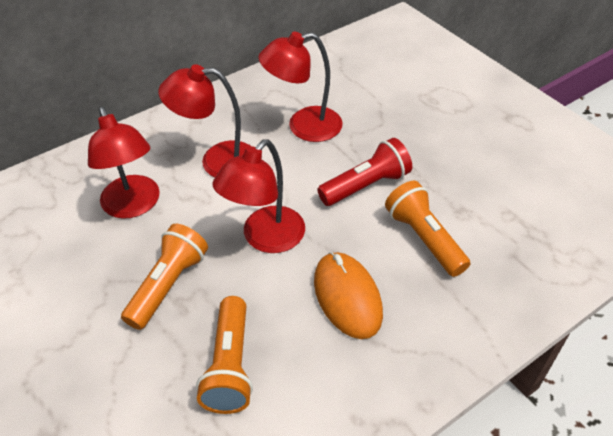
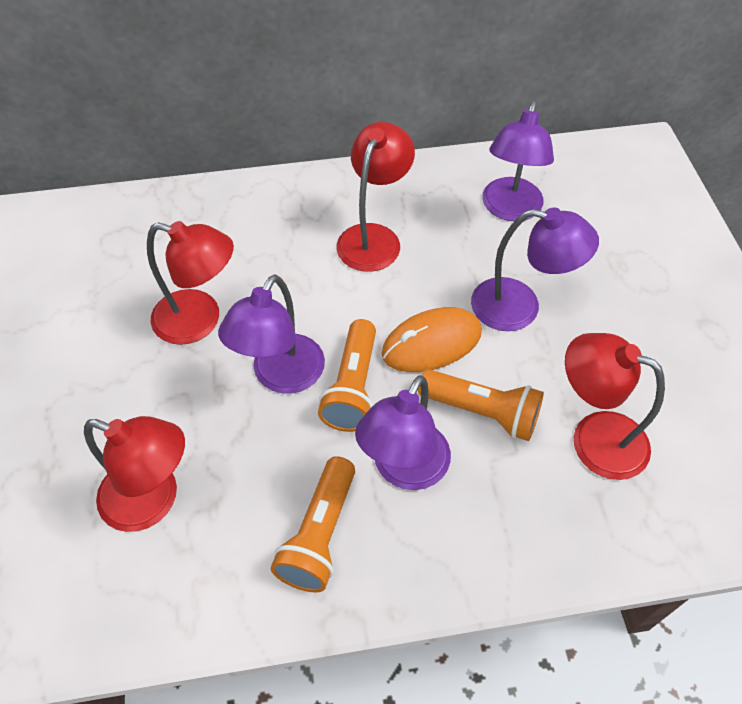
purple lamp: none = 0 -> [218,275,325,394] [355,375,451,490] [471,208,599,331] [482,101,554,221] = 4
red flashlight: [317,138,412,206] = 1 -> none = 0

